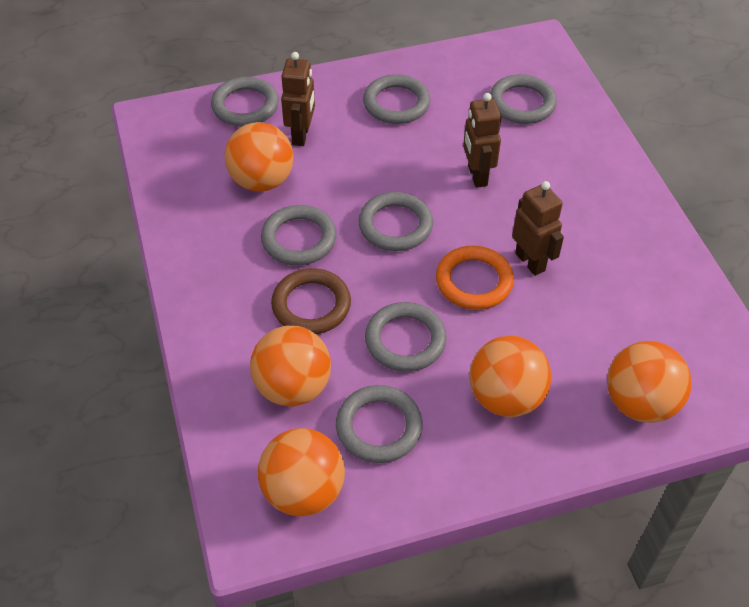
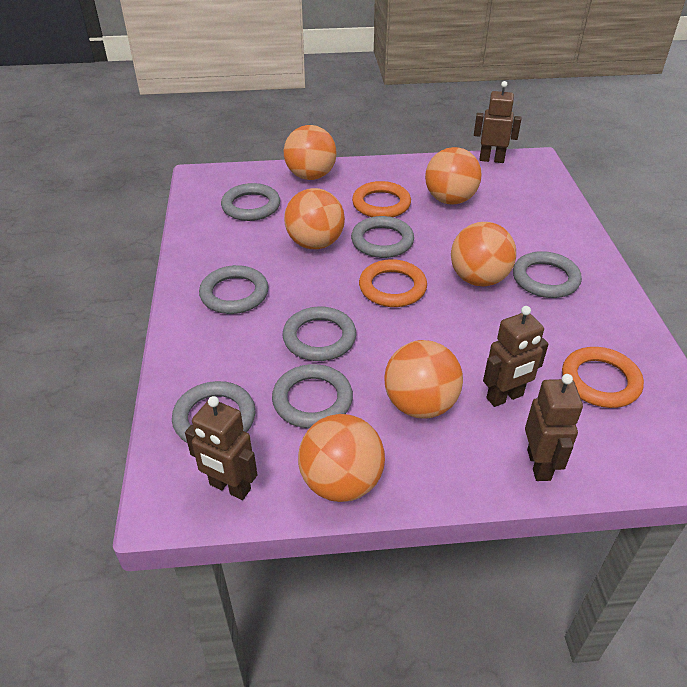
brown ring: [271,268,351,334] = 1 -> none = 0
brown robot: [281,52,315,146] [463,93,501,188] [512,181,564,276] = 3 -> [185,396,257,500] [474,81,521,163] [483,306,549,407] [525,374,583,481] = 4
orange ball: [224,122,293,192] [250,326,331,406] [258,428,345,517] [469,336,551,417] [607,341,691,423] = 5 -> [284,125,336,180] [284,188,345,249] [298,414,385,502] [384,340,463,418] [425,147,482,205] [451,222,516,287] = 6
orange ring: [436,246,514,310] = 1 -> [352,181,411,217] [359,259,427,307] [562,347,644,408] = 3

